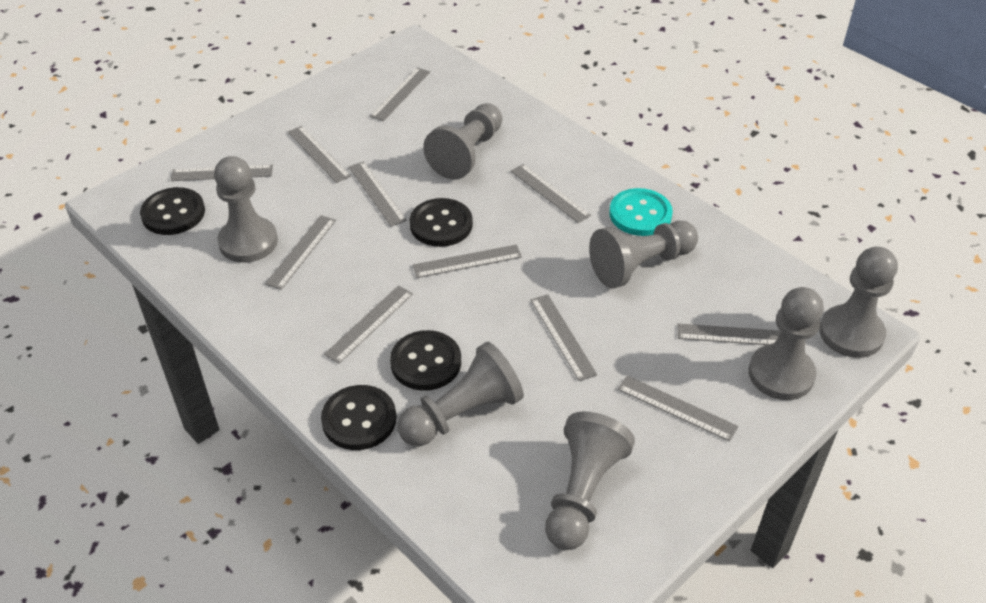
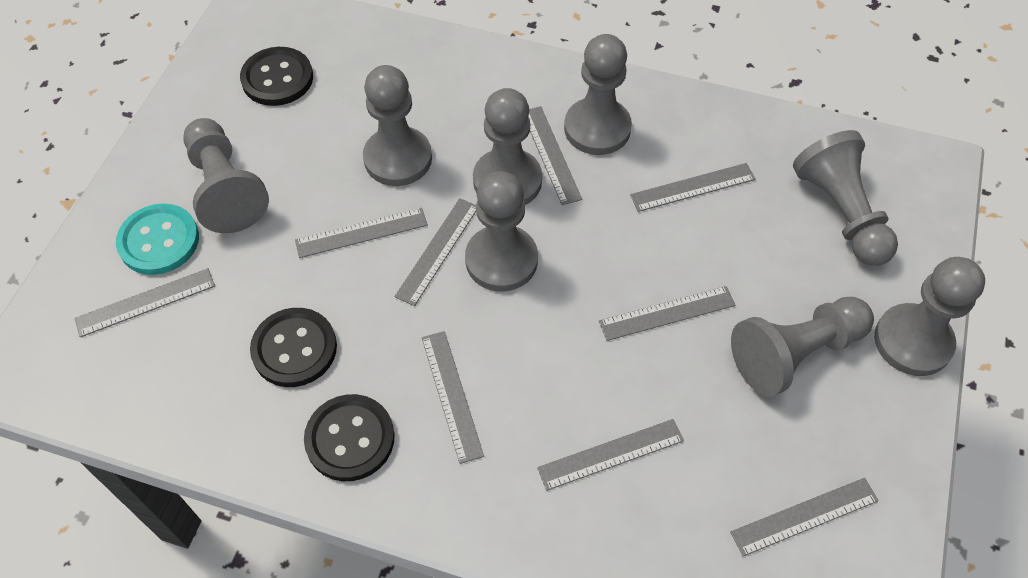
black button: [140,187,205,235] [321,385,396,450] [390,330,461,391] [409,198,473,247] = 4 -> [240,47,313,106] [250,308,337,387] [304,394,395,481] = 3
grey pawn: [214,156,278,263] [398,342,524,446] [423,103,502,180] [545,411,635,550] [589,221,698,288] [748,287,824,400] [819,247,898,358] = 7 -> [183,118,269,233] [363,65,432,186] [465,171,538,291] [473,88,542,205] [564,34,632,155] [731,297,874,397] [793,130,898,266] [874,257,985,376] = 8
grey ruler: [171,165,273,181] [265,215,336,290] [288,126,351,183] [324,285,413,364] [349,161,407,226] [370,67,430,121] [413,244,522,278] [511,164,591,223] [531,294,597,381] [618,375,738,442] [677,323,781,345] = 11 -> [74,268,215,337] [295,208,428,258] [394,198,476,306] [422,331,484,464] [528,106,582,205] [537,419,684,491] [599,286,735,341] [630,163,756,212] [730,478,879,556] = 9

